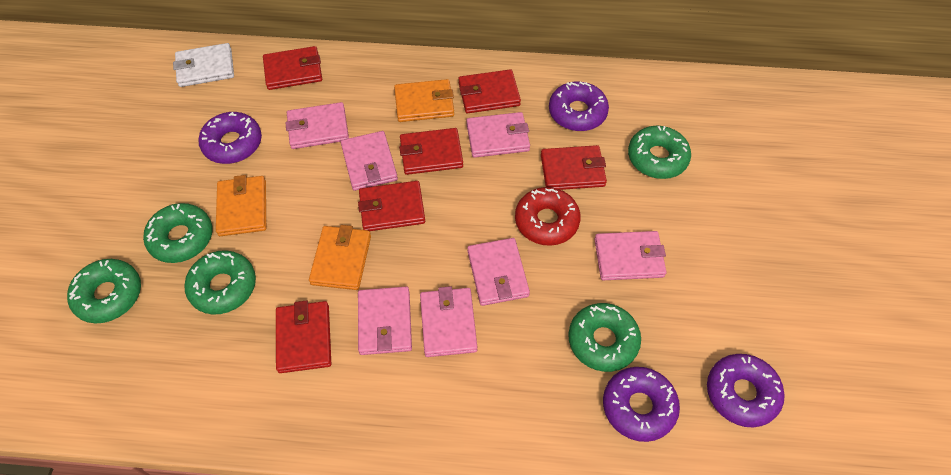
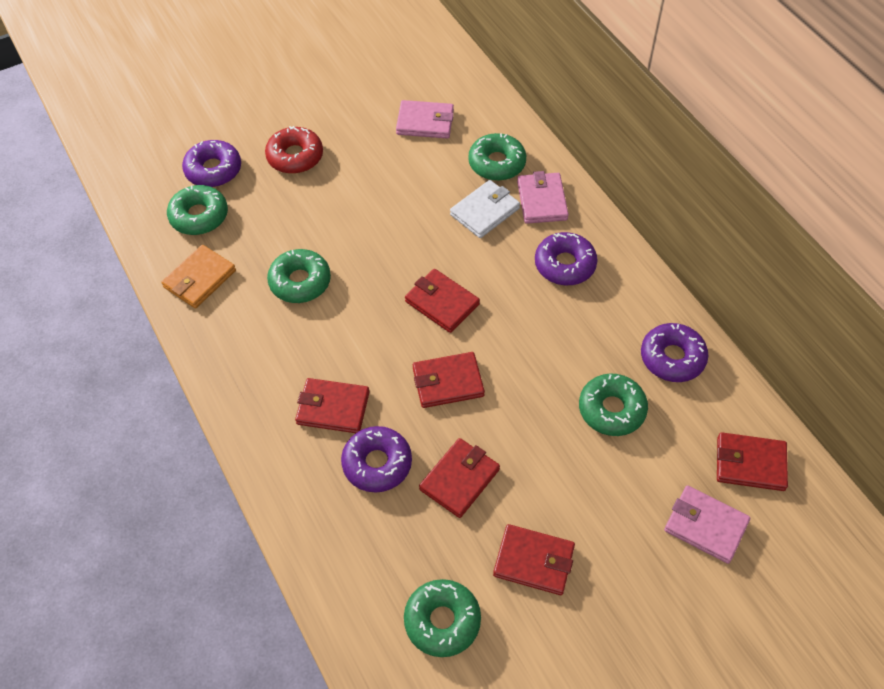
orange wallet: [216,175,266,236] [309,225,371,290] [394,79,454,122] = 3 -> [162,245,236,308] = 1
pink wallet: [285,102,349,149] [341,131,398,191] [358,286,412,355] [420,286,477,357] [466,112,530,158] [467,238,530,306] [594,231,667,280] = 7 -> [396,100,454,139] [517,171,569,224] [664,485,750,564] = 3

